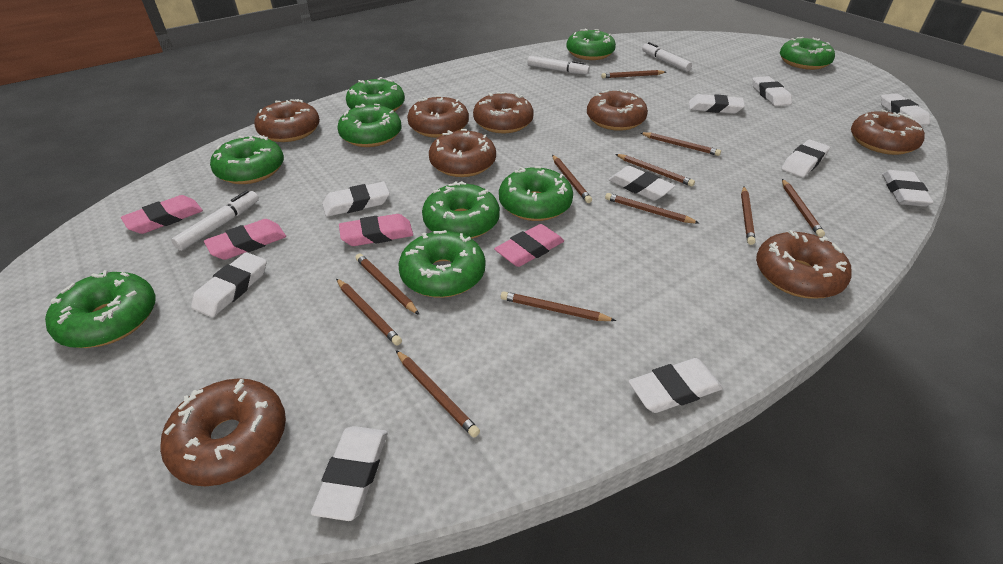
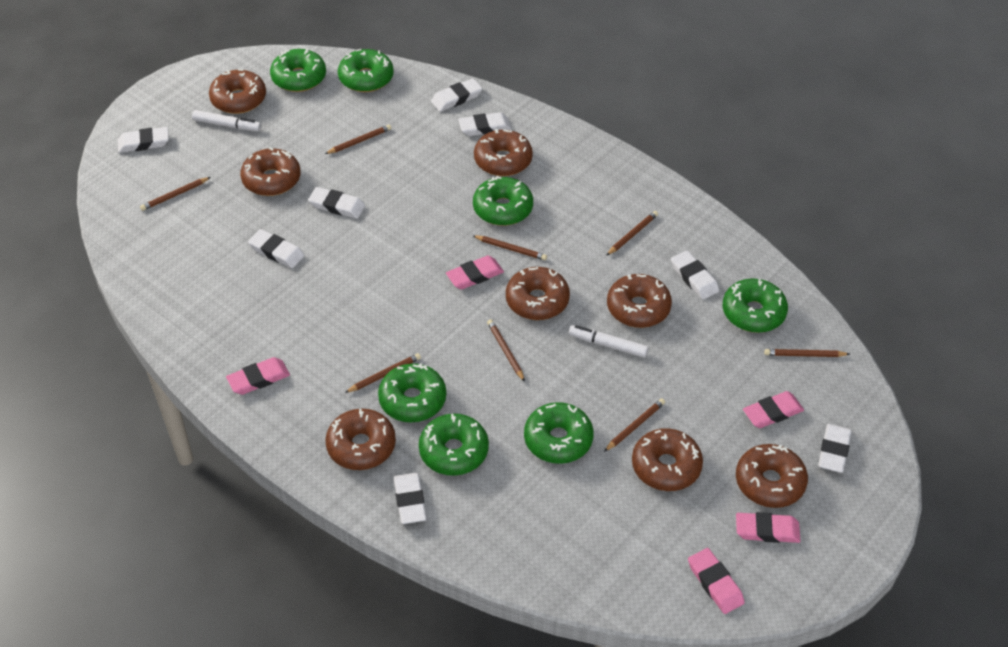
brown pencil: [336,279,402,346] [355,253,419,315] [396,350,480,438] [501,291,616,321] [552,155,592,203] [601,70,666,78] [605,193,699,224] [615,154,695,187] [641,132,721,156] [741,187,755,245] [782,179,825,237] = 11 -> [140,177,211,211] [325,124,391,154] [345,353,421,393] [472,235,547,260] [487,319,525,382] [604,398,665,452] [606,211,658,256] [764,349,850,357] = 8
green donut: [45,270,156,348] [210,135,284,184] [337,104,401,147] [346,77,405,112] [398,230,485,298] [422,181,500,239] [499,166,573,221] [566,28,616,60] [780,37,835,70] = 9 -> [270,49,326,92] [338,49,393,92] [378,363,446,422] [419,414,489,476] [473,176,533,226] [524,402,594,464] [723,278,788,333] = 7
pink eraser: [121,195,203,234] [204,219,286,260] [339,214,413,246] [494,224,564,267] = 4 -> [226,357,290,395] [446,255,504,289] [688,548,745,614] [736,512,801,543] [743,391,804,428] = 5
white eraser: [191,252,267,317] [311,426,388,521] [322,182,390,217] [608,166,675,201] [629,358,723,413] [689,94,745,114] [753,76,792,106] [781,140,830,177] [881,93,930,126] [882,170,934,207] = 10 -> [118,127,169,153] [248,229,305,268] [308,187,365,219] [394,473,427,524] [431,78,482,112] [458,112,511,136] [671,251,719,299] [818,424,852,473] = 8
white marker: [171,190,259,251] [527,56,590,75] [642,42,692,72] = 3 -> [192,110,261,131] [569,325,649,358] = 2

